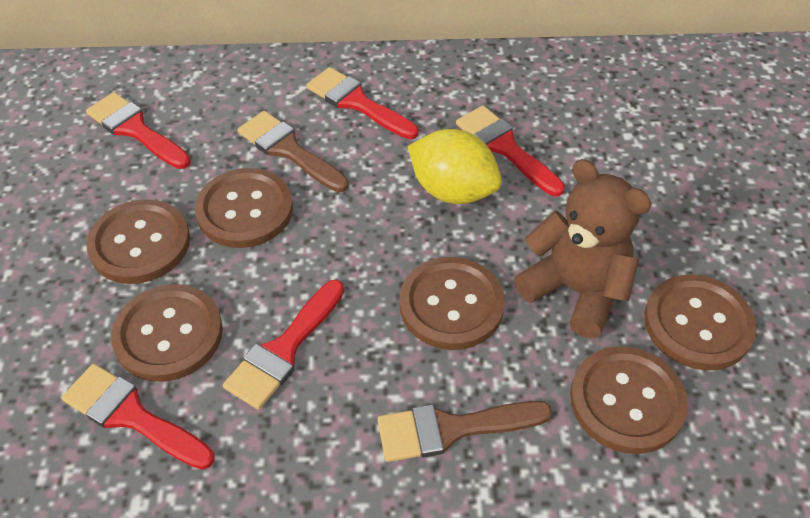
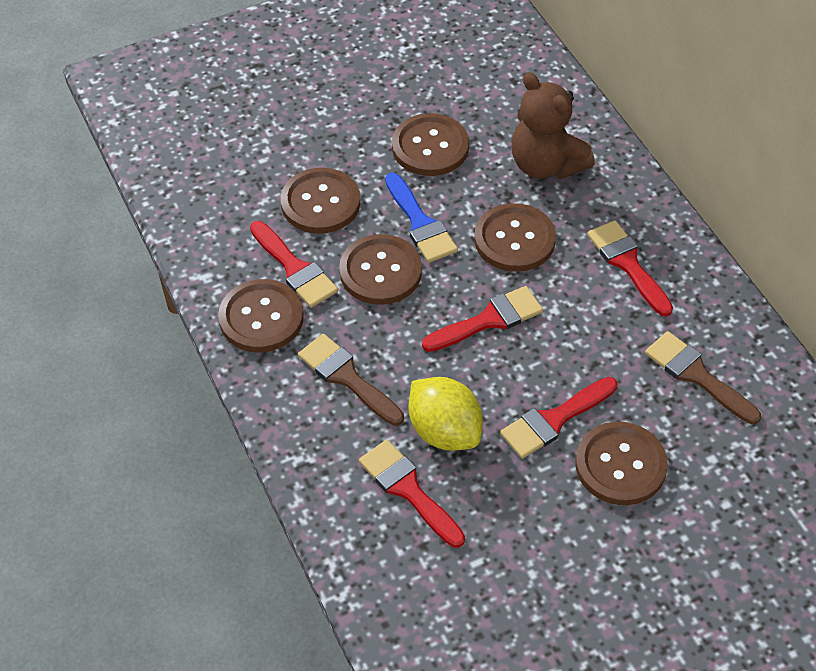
blue brush: none = 0 -> [385,173,458,263] = 1

